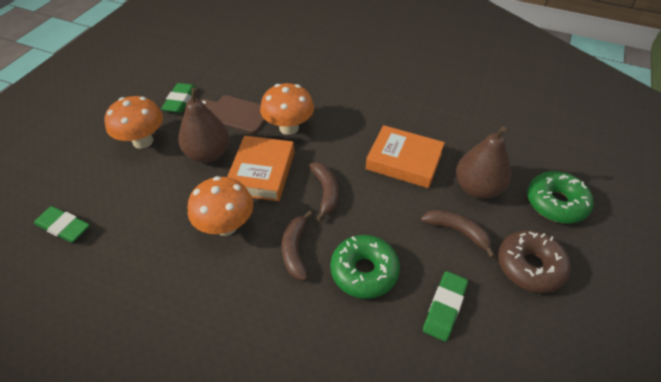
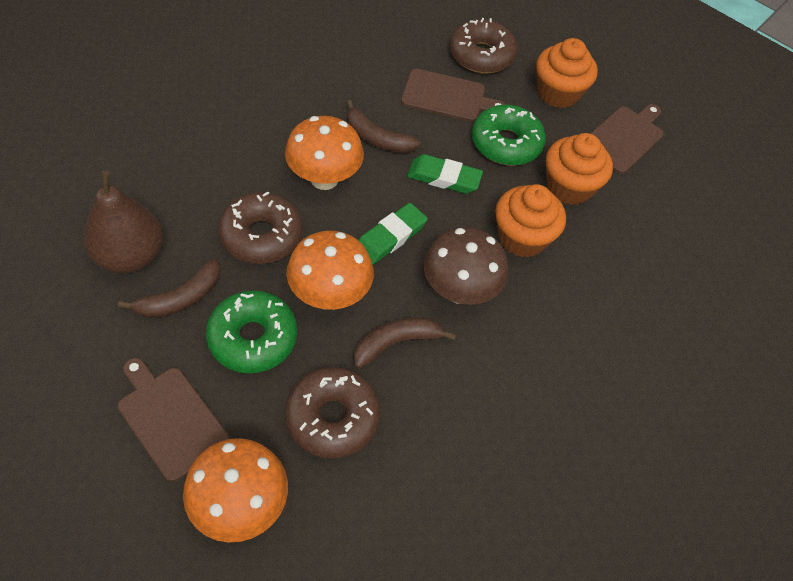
brown cutting board: [201,95,266,133] = 1 -> [117,358,230,482] [401,69,506,122] [590,104,664,174] = 3
brown donut: [498,230,571,293] = 1 -> [218,191,302,264] [285,367,380,459] [449,18,517,73] = 3
brown mushroom: none = 0 -> [424,227,508,305] = 1
brown pear: [178,87,230,163] [456,126,511,199] = 2 -> [84,171,163,273] = 1
green eraser: [34,206,90,243] [161,83,196,113] [423,271,468,342] = 3 -> [359,203,428,265] [407,154,483,194] = 2
orange book: [227,136,294,201] [366,125,445,188] = 2 -> none = 0
orange cupcake: none = 0 -> [495,184,566,258] [536,38,598,108] [546,133,613,205] = 3

